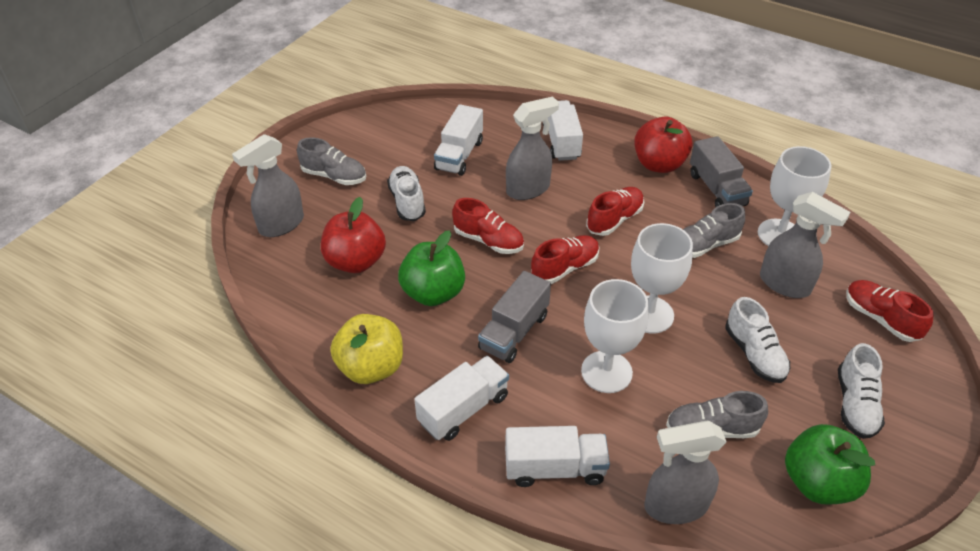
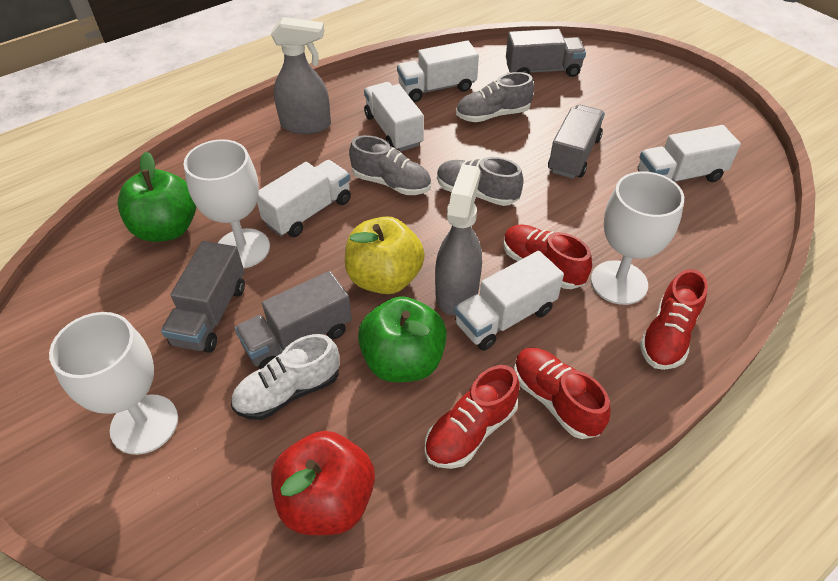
grey spray bottle: [232,134,304,237] [506,96,559,200] [644,421,727,524] [760,192,850,298] = 4 -> [271,17,331,134] [435,164,482,315] = 2
grey truck: [478,271,551,363] [690,136,753,207] = 2 -> [161,241,245,353] [235,271,352,369] [506,29,586,77] [548,105,605,179] = 4
red apple: [321,197,386,273] [634,117,692,173] = 2 -> [271,431,375,535] = 1
white shoe: [387,166,426,221] [725,297,790,383] [838,343,885,439] = 3 -> [231,334,340,420] = 1
white truck: [414,356,509,441] [434,104,483,176] [505,426,610,487] [543,100,583,161] = 4 -> [257,160,351,237] [364,82,424,152] [397,41,479,102] [454,251,564,351] [638,125,741,182] = 5

